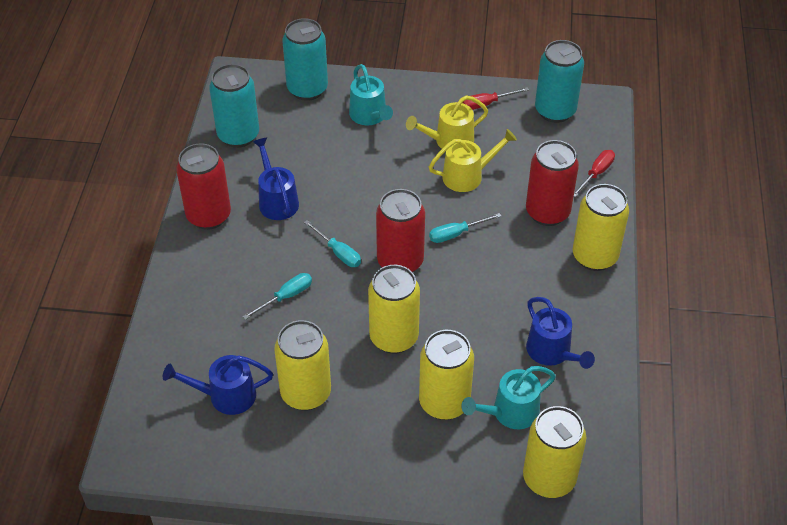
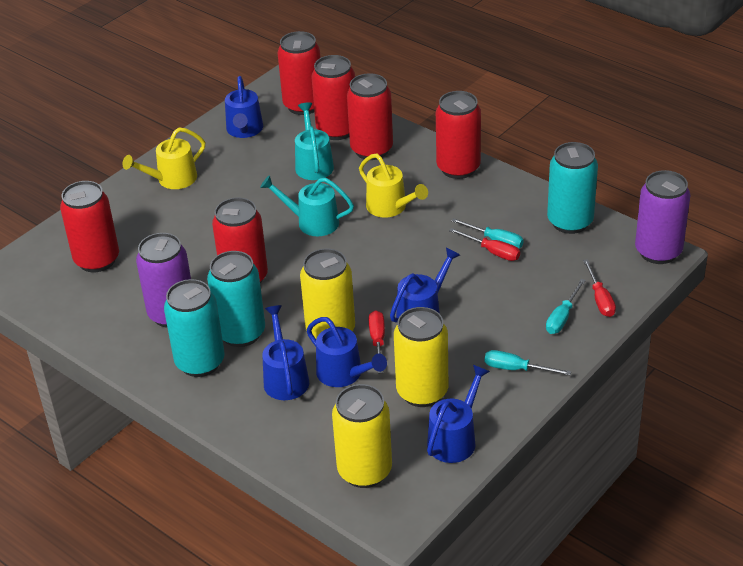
blue watering can: [163,355,273,415] [253,137,299,220] [526,297,595,369] = 3 -> [225,76,263,138] [262,305,309,400] [307,317,387,387] [390,247,460,323] [427,365,490,463] = 5
purple can: none = 0 -> [136,233,191,328] [635,170,690,264] = 2
red can: [176,143,231,230] [376,189,425,272] [526,140,579,226] = 3 -> [60,181,119,272] [212,197,268,284] [278,31,321,115] [311,55,355,140] [347,73,393,160] [436,91,481,179] = 6
red screwdriver: [463,87,529,110] [574,150,615,197] = 2 -> [369,310,385,374] [449,228,520,261] [583,259,616,317] = 3
yellow can: [274,320,331,411] [368,265,420,354] [419,330,474,420] [523,406,586,498] [572,184,629,271] = 5 -> [300,249,355,339] [332,384,392,488] [394,307,449,407] = 3

